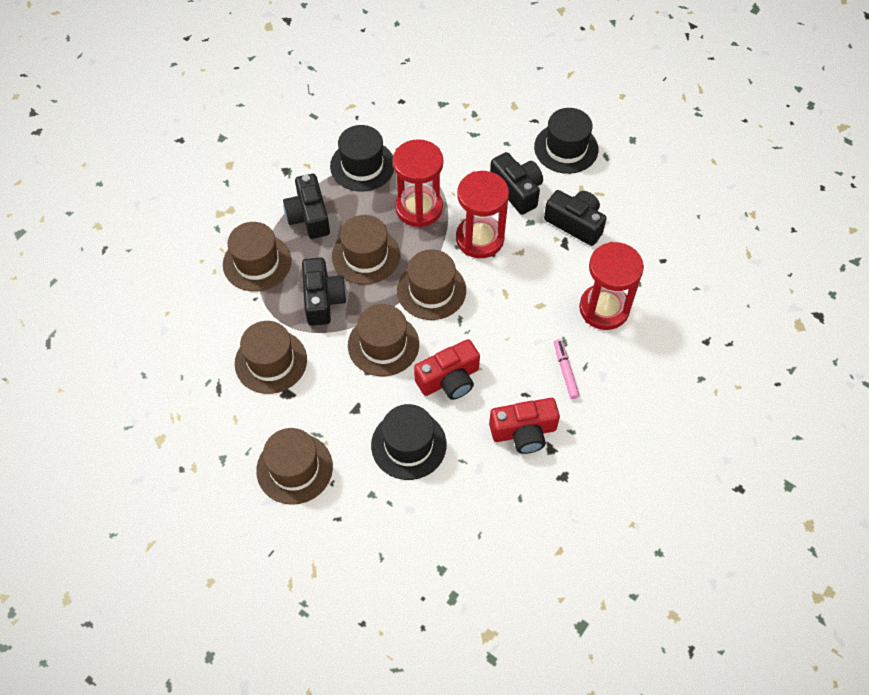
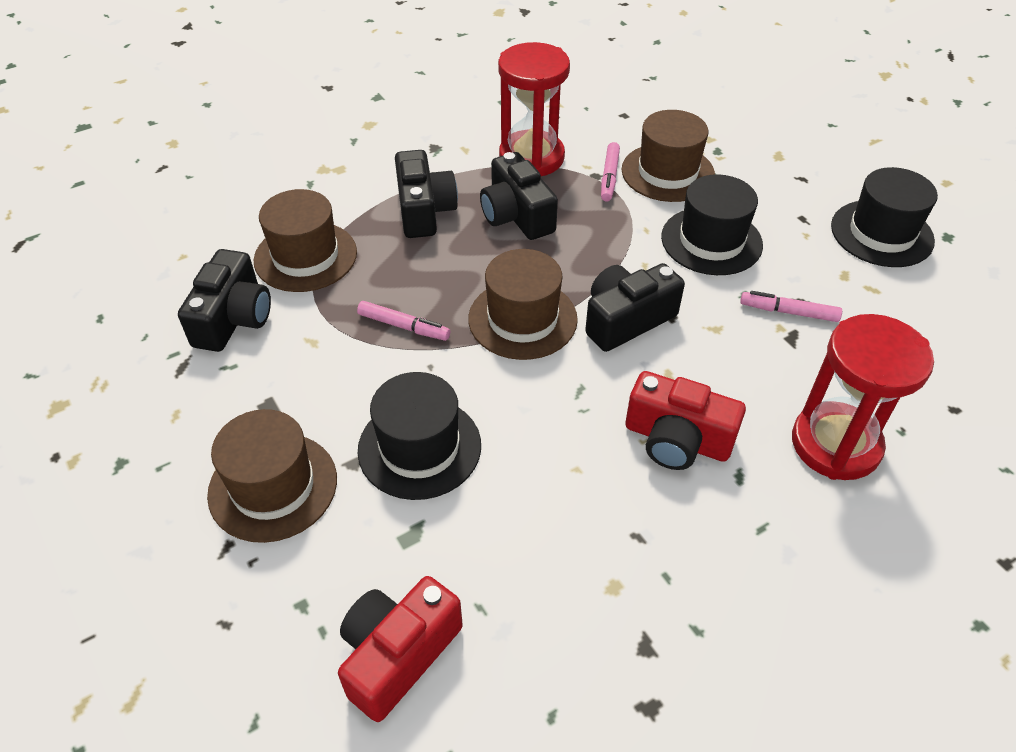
brown hat: [223,222,291,291] [235,321,307,394] [256,428,333,505] [332,215,400,284] [348,304,419,376] [397,249,466,320] = 6 -> [207,409,337,543] [254,189,357,292] [468,249,578,360] [621,110,715,202] = 4
pink marker: [554,339,580,399] = 1 -> [357,301,450,341] [601,142,620,202] [740,291,842,322] = 3
red hourglass: [393,139,443,228] [456,171,509,258] [579,242,644,330] = 3 -> [498,42,570,176] [792,314,934,480] = 2

